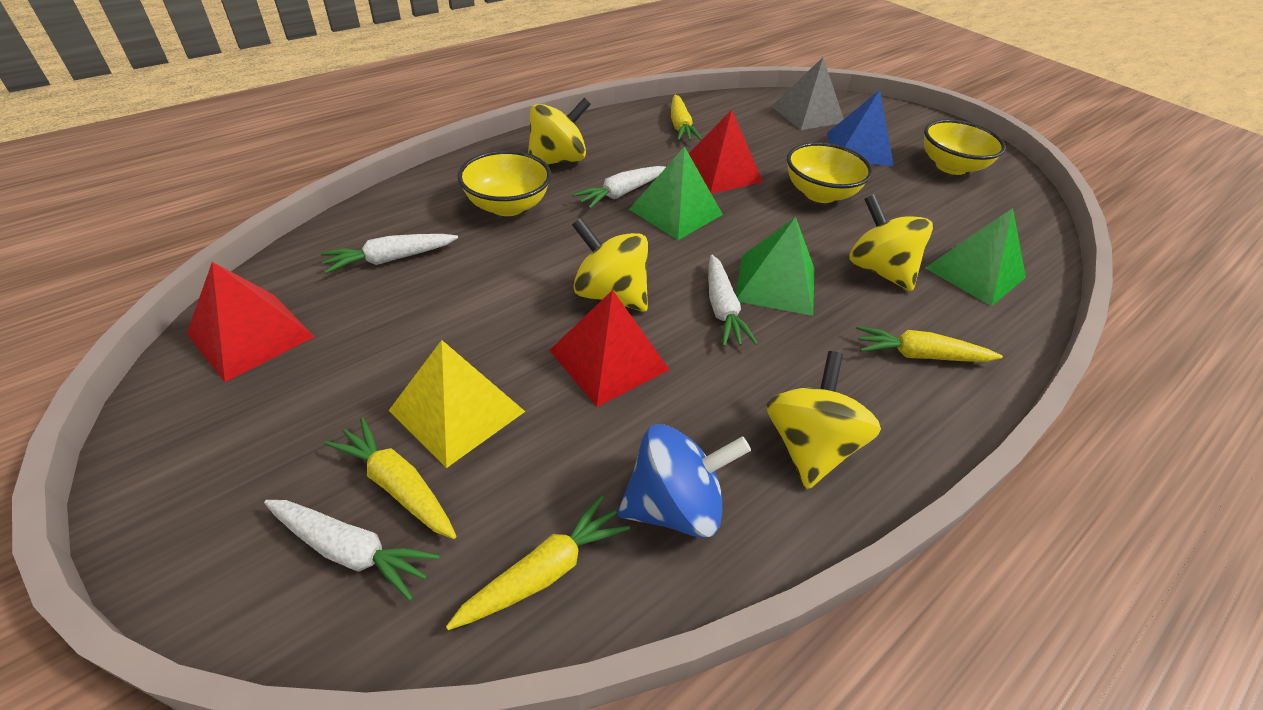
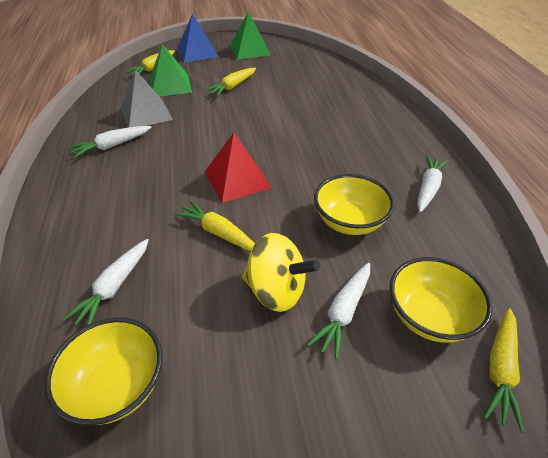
blue spinning top: [617,424,751,538] = 1 -> none = 0
green pyramid: [629,146,723,240] [736,217,814,316] [926,208,1026,306] = 3 -> [149,44,192,96] [230,12,271,60] = 2
red pyramid: [187,262,314,382] [549,290,670,407] [689,110,763,194] = 3 -> [205,133,272,203] = 1
yellow pyramid: [389,340,526,468] = 1 -> none = 0
yellow spinning top: [528,98,591,165] [572,218,648,312] [767,351,881,489] [849,194,933,291] = 4 -> [242,233,320,312] = 1

